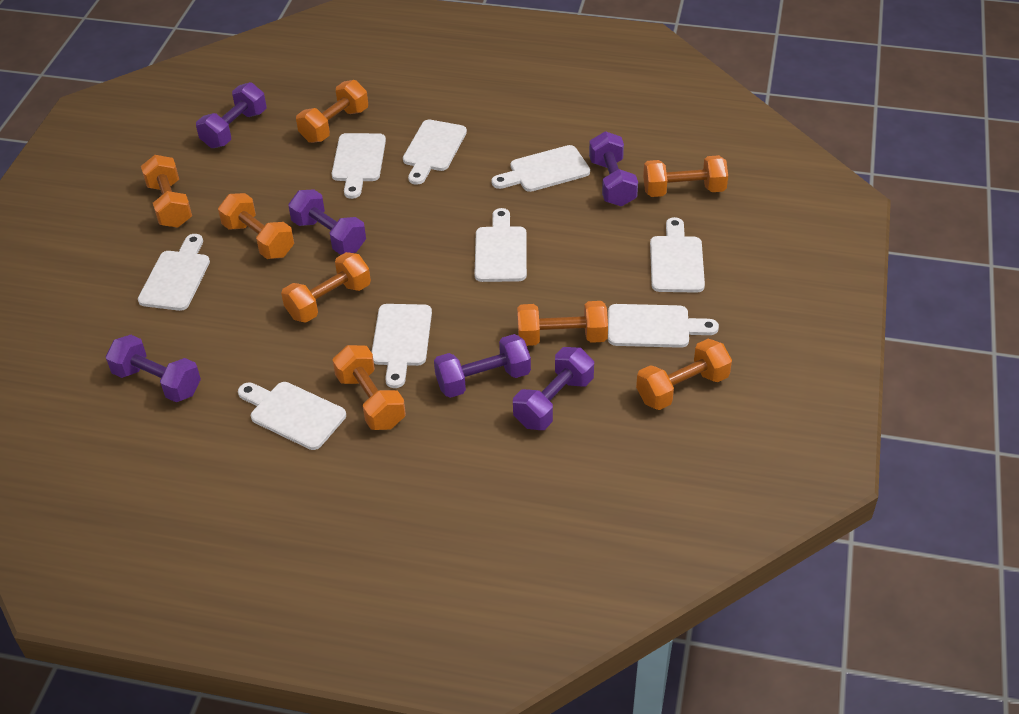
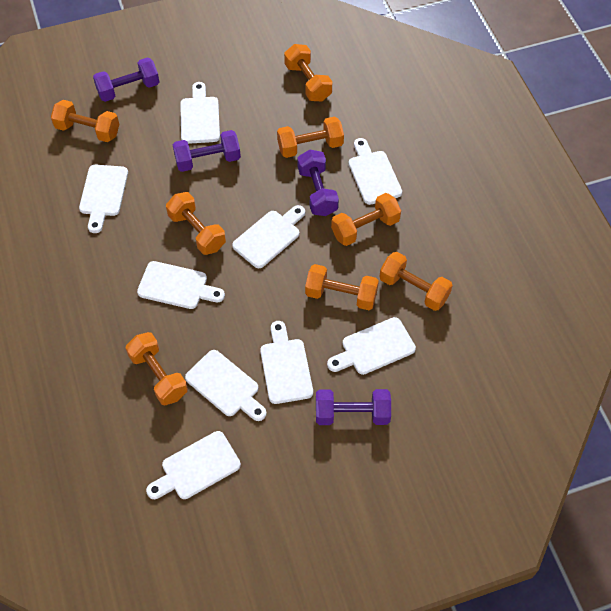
purple dumbbell: [106,335,201,402] [196,82,266,148] [288,189,366,255] [434,334,531,398] [513,347,594,430] [589,131,638,207] = 6 -> [93,57,159,102] [173,130,241,172] [297,150,339,216] [316,389,391,425] = 4

